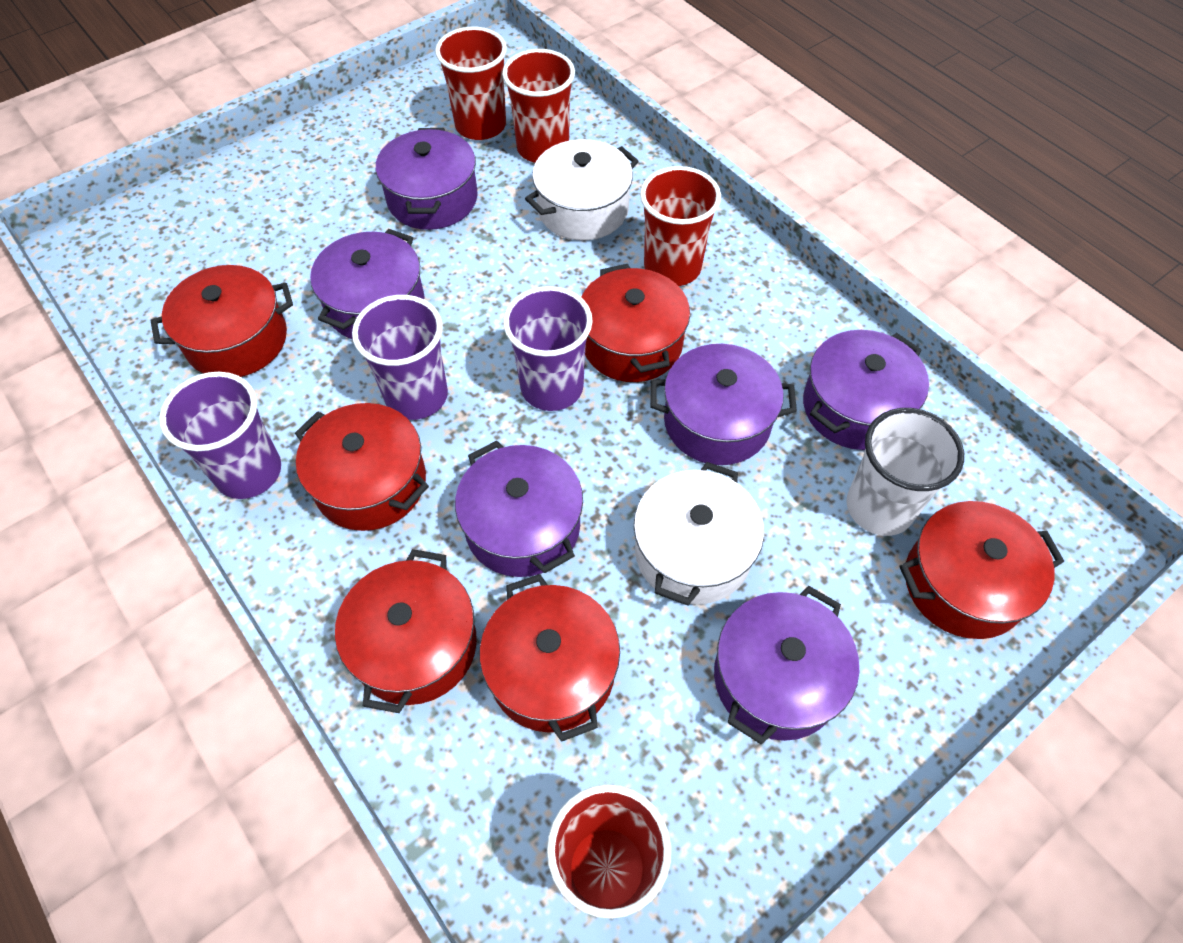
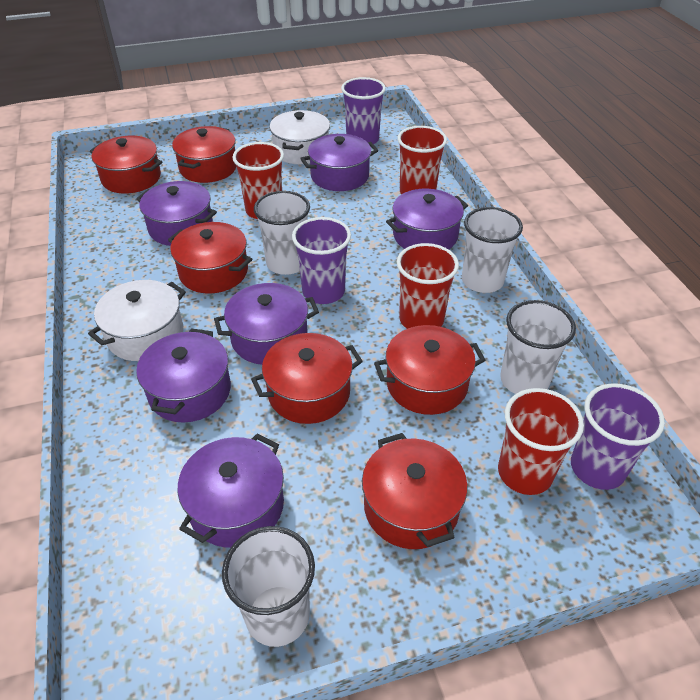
white cup: [846,408,964,536] = 1 -> [222,526,315,647] [254,191,310,275] [462,207,523,293] [500,300,576,394] = 4

